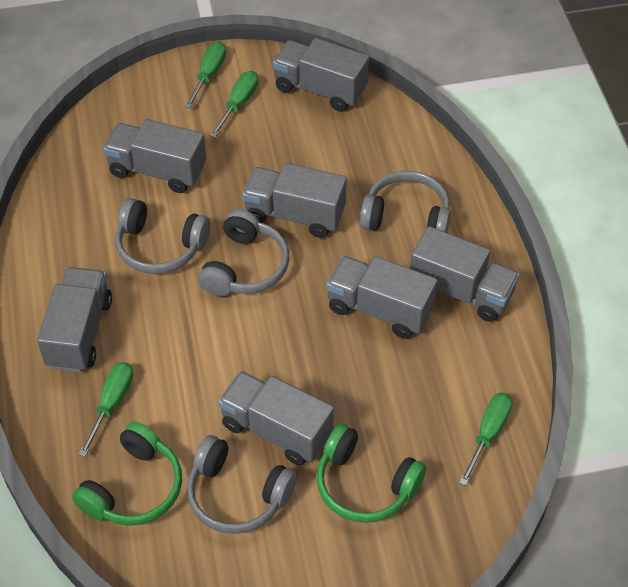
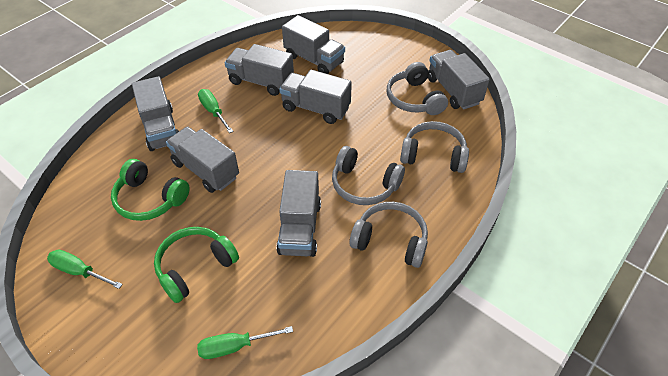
green screwdriver: [79,362,133,457] [185,42,226,108] [210,71,258,137] [459,393,512,486] = 4 -> [47,249,123,289] [197,326,293,359] [198,89,234,133] = 3

